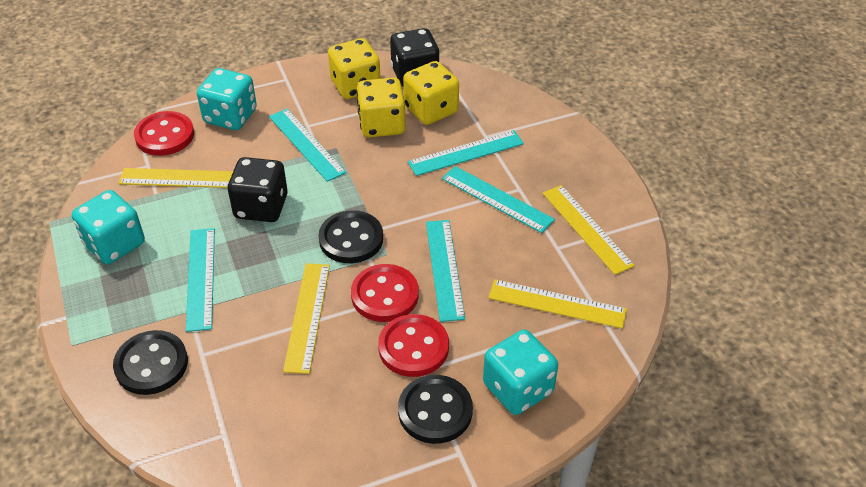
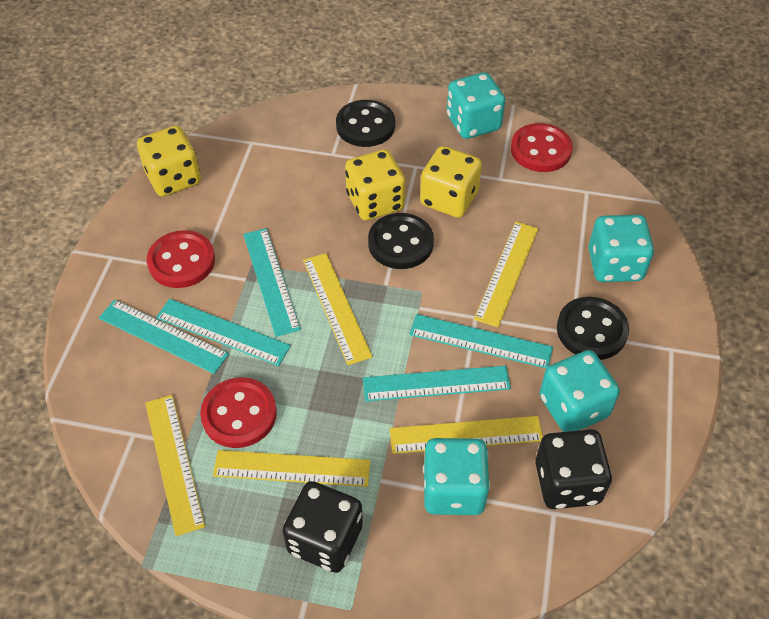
turquoise dice: [72,190,145,264] [197,68,257,130] [483,330,558,415] = 3 -> [423,438,490,515] [447,72,505,139] [540,350,620,432] [588,215,654,282] = 4
yellow ruler: [118,168,233,188] [283,263,330,374] [488,279,627,329] [543,185,635,275] = 4 -> [145,395,205,536] [213,450,370,487] [303,253,373,365] [390,416,543,454] [474,222,538,327] = 5

